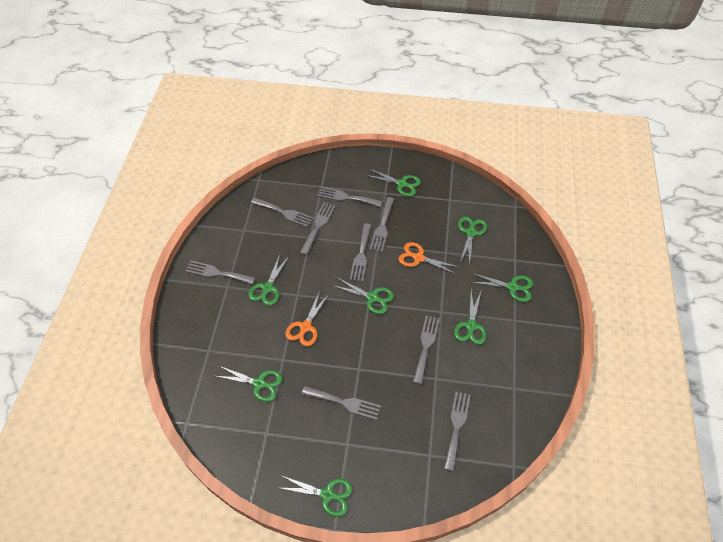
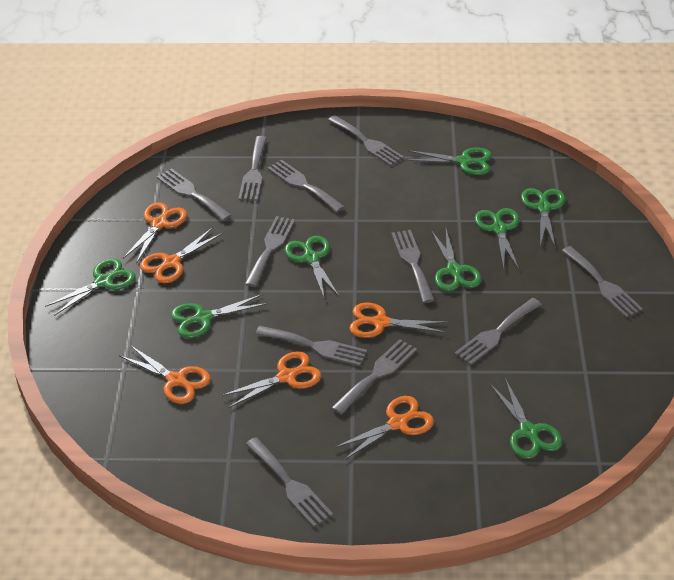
grey fork: [185,261,255,285] [251,198,314,227] [300,202,335,255] [302,386,381,420] [317,186,382,207] [350,223,371,282] [370,197,394,252] [413,316,440,384] [444,392,471,471] = 9 -> [157,168,232,221] [238,136,267,201] [245,216,295,287] [246,437,333,527] [255,326,367,366] [267,160,345,212] [328,115,404,166] [332,339,417,415] [391,230,435,303] [454,298,542,365] [562,246,643,318] = 11
orange scissors: [285,291,329,346] [399,242,458,275] = 2 -> [119,345,211,404] [123,202,187,264] [140,228,223,283] [221,351,322,408] [334,396,434,460] [349,303,447,338] = 6

